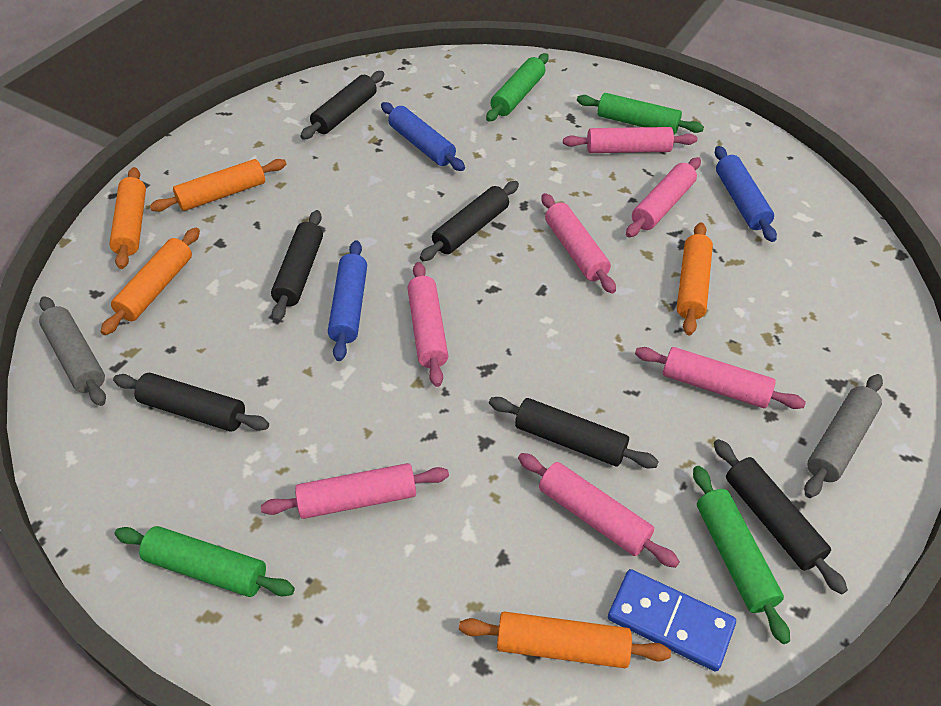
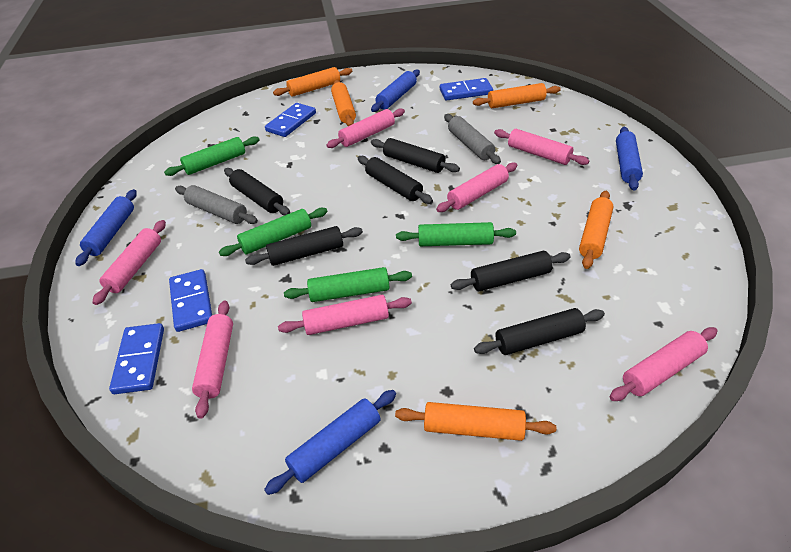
blue domino: [608,569,736,672] = 1 -> [109,323,164,394] [169,269,212,332] [265,103,316,137] [440,78,493,100] = 4
blue rolling pin: [328,240,367,361] [381,102,465,171] [715,146,777,242] = 3 -> [75,189,137,266] [264,390,396,495] [371,70,420,112] [616,127,643,190] = 4

